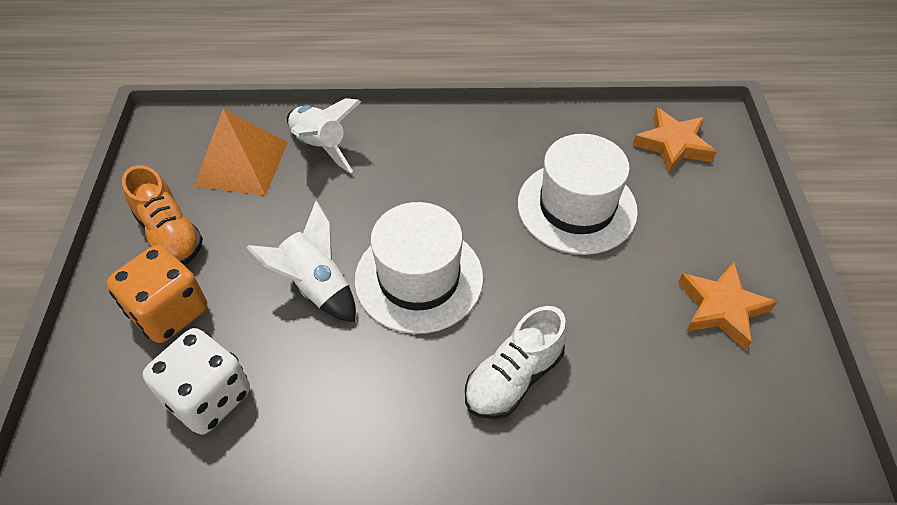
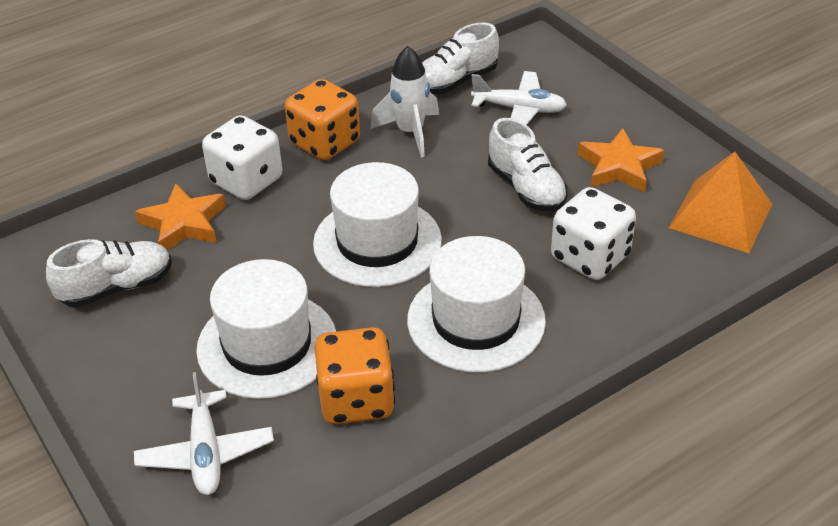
orange dice: [107,245,207,343] = 1 -> [285,79,360,161] [314,327,395,424] = 2
orange shoe: [122,165,203,265] = 1 -> none = 0
white dice: [143,328,250,435] = 1 -> [202,115,283,200] [551,187,636,280] = 2
white hat: [355,202,483,334] [518,134,638,255] = 2 -> [196,259,336,399] [313,162,442,287] [407,236,546,373] = 3
white plane: none = 0 -> [134,372,274,495] [471,71,567,125] = 2
white rocket: [246,201,356,323] [287,98,361,173] = 2 -> [370,46,439,157] = 1
white shoe: [465,306,568,419] = 1 -> [46,239,172,307] [422,23,499,94] [488,118,568,212] = 3

